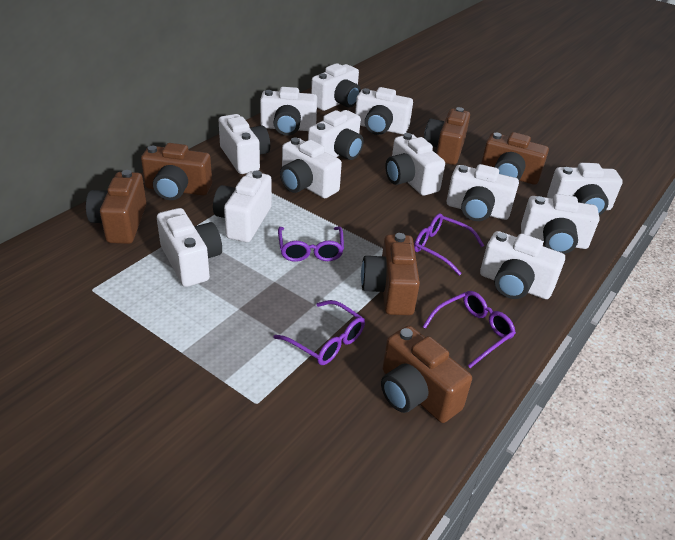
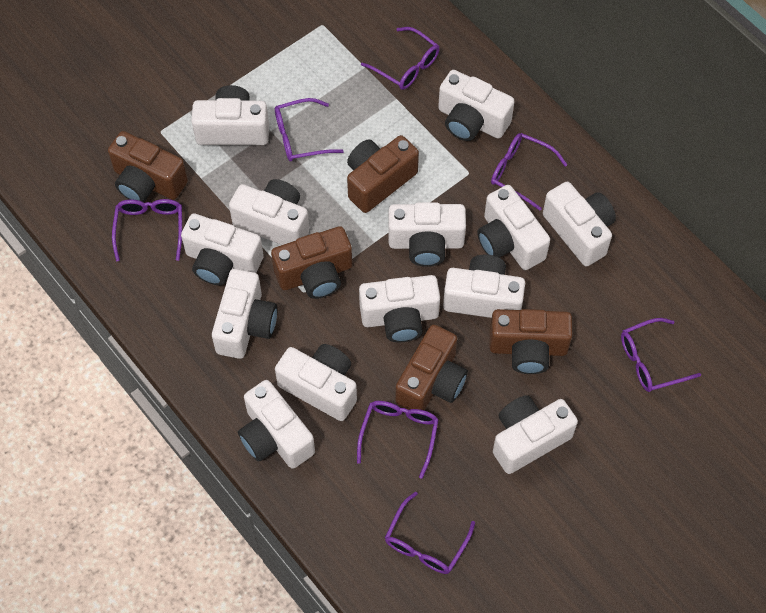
brown camera: [86,170,146,244] [141,143,212,200] [361,233,420,315] [381,326,472,423] [424,107,470,165] [481,132,549,185] = 6 -> [108,131,188,202] [271,226,352,299] [347,135,419,213] [395,325,468,410] [490,309,572,374] = 5
purple glasses: [274,300,365,365] [278,227,344,262] [414,213,484,276] [423,291,516,368] = 4 -> [112,199,182,261] [275,98,344,161] [357,401,439,479] [361,27,439,90] [385,492,475,574] [491,133,567,211] [621,318,701,392] = 7

